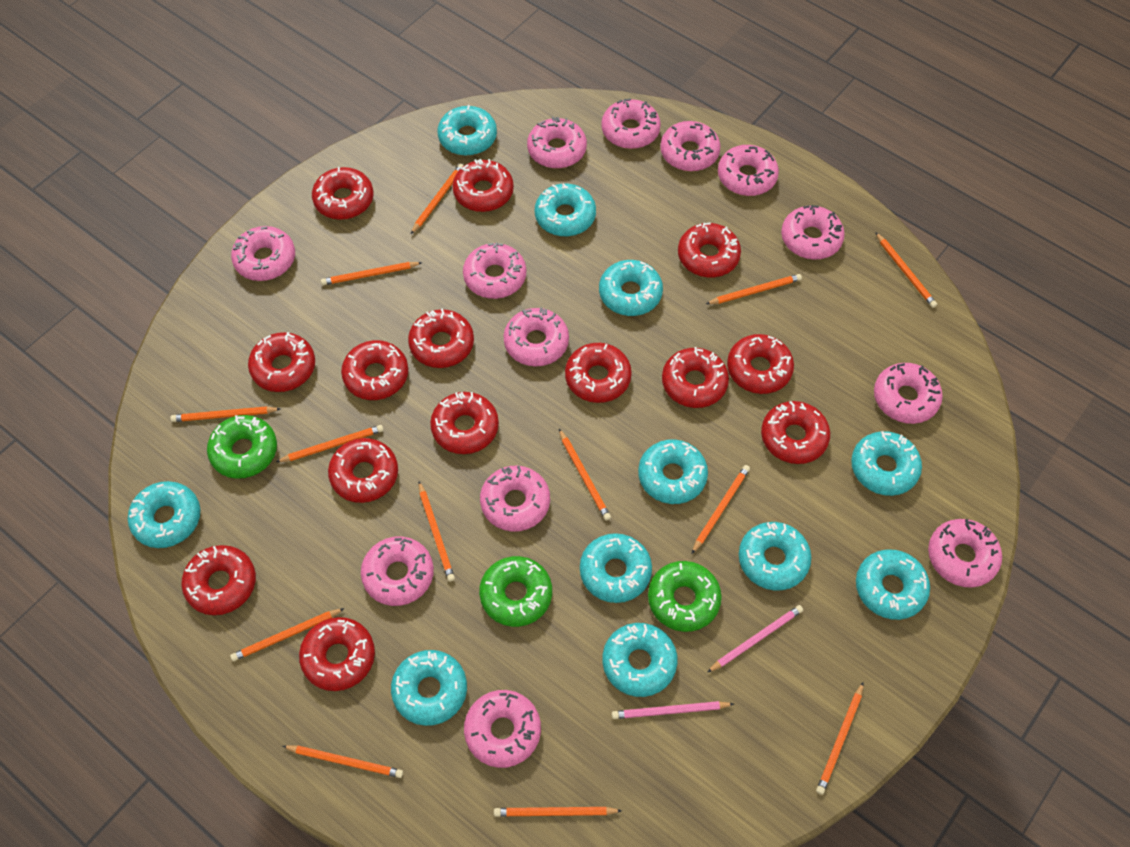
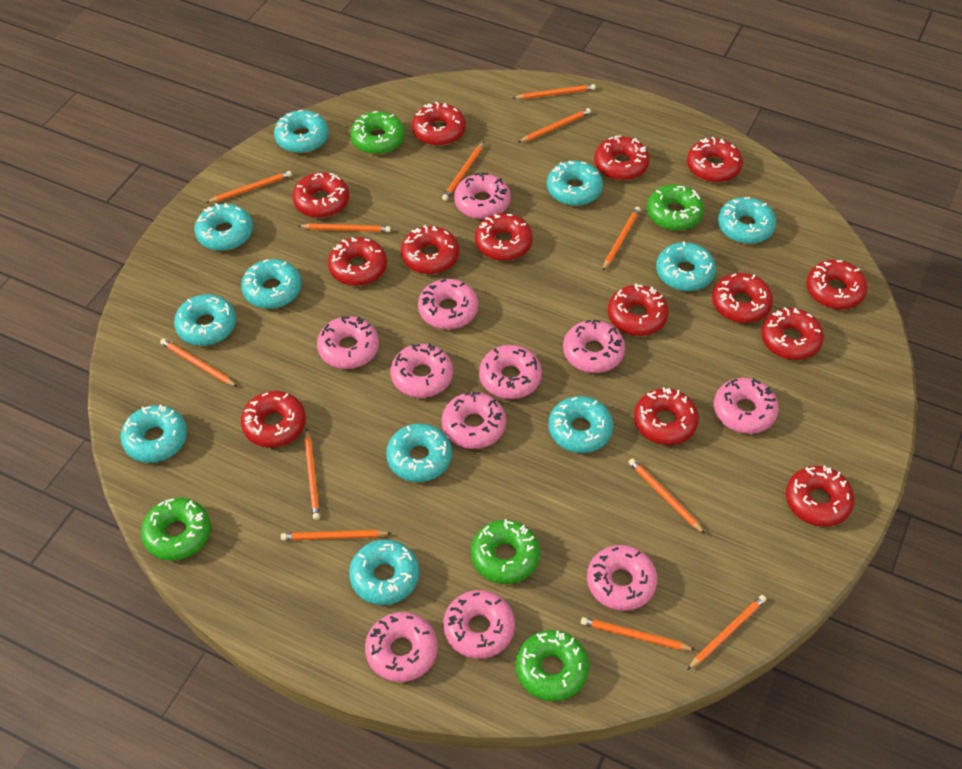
green donut: [207,415,277,479] [479,556,552,627] [648,561,722,632] = 3 -> [141,498,211,561] [350,111,405,154] [471,519,540,584] [516,630,589,701] [647,185,704,231] = 5
orange pencil: [170,406,281,422] [230,608,345,661] [276,425,384,462] [283,745,403,778] [321,262,422,285] [411,164,464,234] [419,482,455,582] [494,807,622,817] [559,429,611,521] [692,465,750,554] [706,274,802,304] [816,682,864,795] [875,232,937,308] = 13 -> [160,339,238,387] [206,171,292,203] [281,530,391,540] [299,223,391,232] [305,429,320,520] [442,142,484,201] [513,84,596,99] [518,108,591,143] [581,617,695,650] [603,207,641,270] [629,458,705,534] [687,595,766,670] = 12
pink donut: [231,226,295,281] [361,536,434,606] [463,243,526,299] [464,690,541,768] [480,466,550,532] [503,307,569,367] [527,117,587,168] [601,98,661,149] [660,121,720,171] [718,145,779,196] [781,205,845,260] [874,363,943,424] [928,519,1002,588] = 13 -> [317,316,379,369] [365,612,438,682] [390,343,453,398] [418,279,478,330] [442,392,506,449] [443,590,515,659] [454,172,511,219] [479,345,542,399] [563,320,625,373] [587,545,657,611] [714,378,779,434] = 11
pink pencil: [612,701,734,719] [708,605,803,672] = 2 -> none = 0

